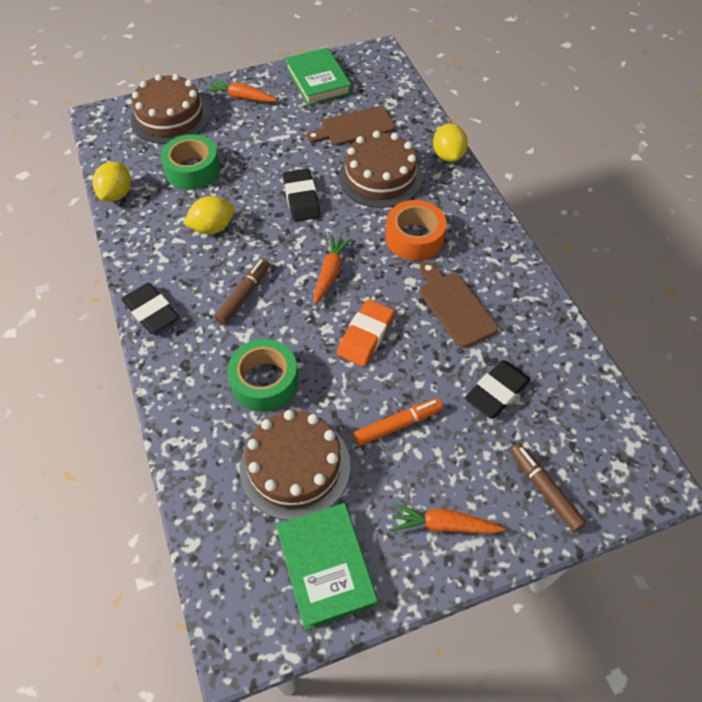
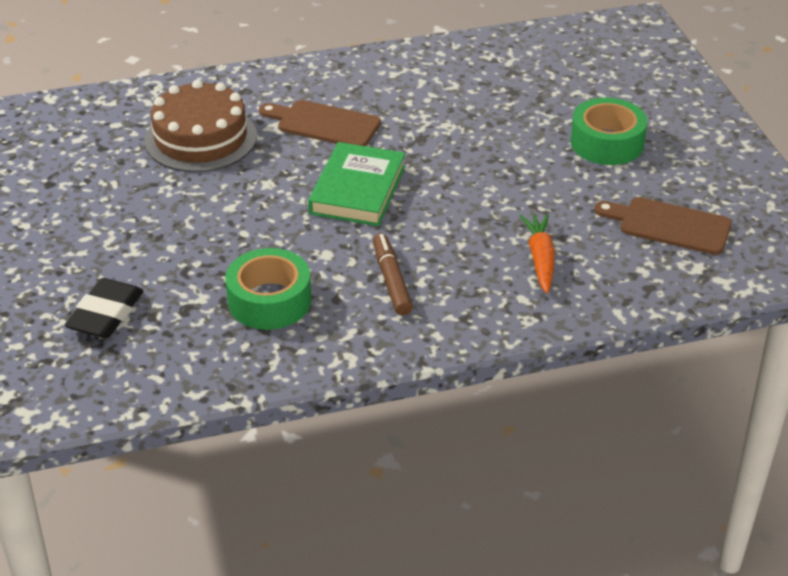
black eraser: [122,283,179,334] [283,169,320,222] [465,360,531,419] = 3 -> [65,278,144,338] = 1
brown cake: [131,74,210,144] [240,410,351,520] [339,131,423,208] = 3 -> [145,80,257,172] = 1
brown marker: [215,258,270,325] [510,444,586,532] = 2 -> [373,233,413,315] = 1
green book: [276,503,378,630] [285,48,351,106] = 2 -> [308,142,405,226] = 1
orange carrot: [205,79,277,102] [313,234,352,305] [391,503,505,534] = 3 -> [520,214,555,294] = 1
orange eraser: [337,299,394,366] = 1 -> none = 0
orange marker: [354,398,443,446] = 1 -> none = 0
orange tape: [386,200,447,261] = 1 -> none = 0
yellow lemon: [92,162,131,202] [183,196,235,234] [433,124,468,162] = 3 -> none = 0

